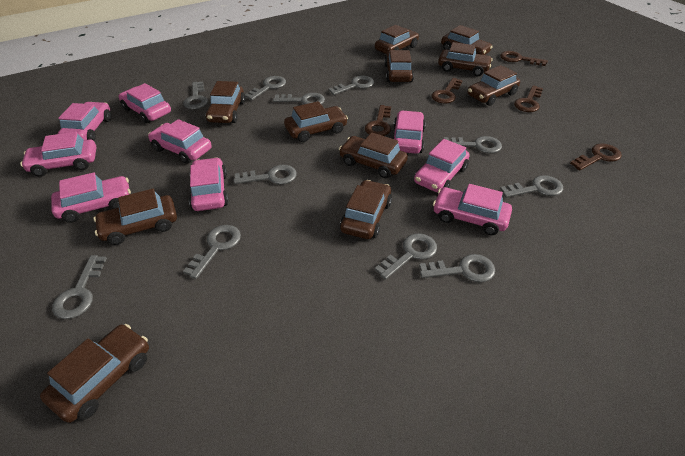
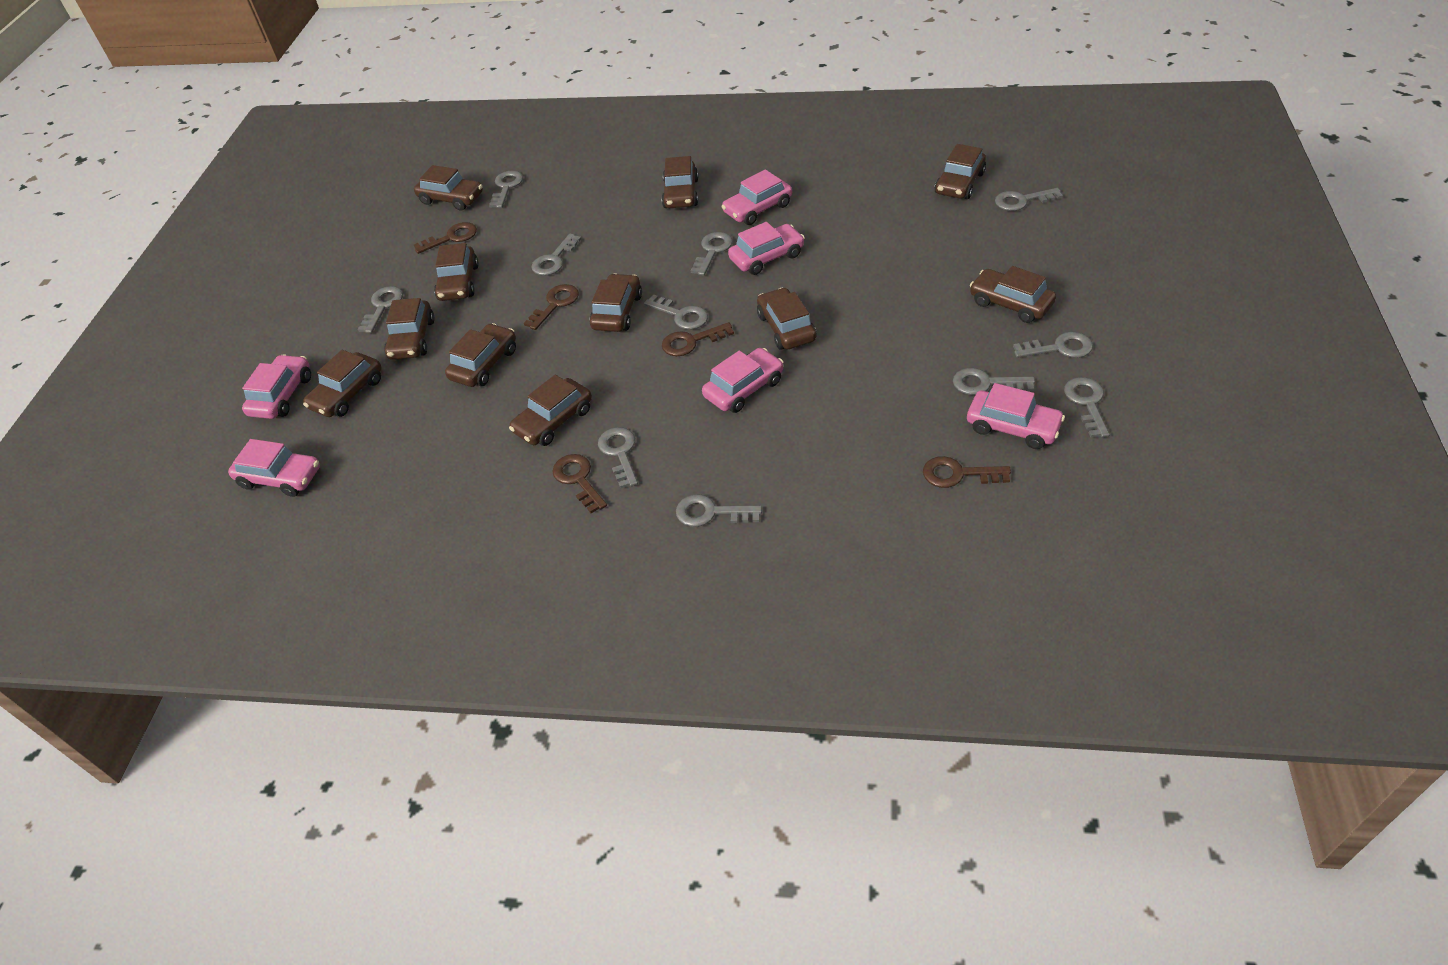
pink car: [20,132,96,177] [51,172,131,223] [58,102,112,141] [119,83,171,124] [148,119,212,164] [189,157,229,211] [392,110,426,154] [414,139,470,192] [433,184,512,235] = 9 -> [228,439,320,497] [242,354,311,419] [702,348,783,413] [721,170,792,225] [728,222,805,275] [967,383,1065,449] = 6

